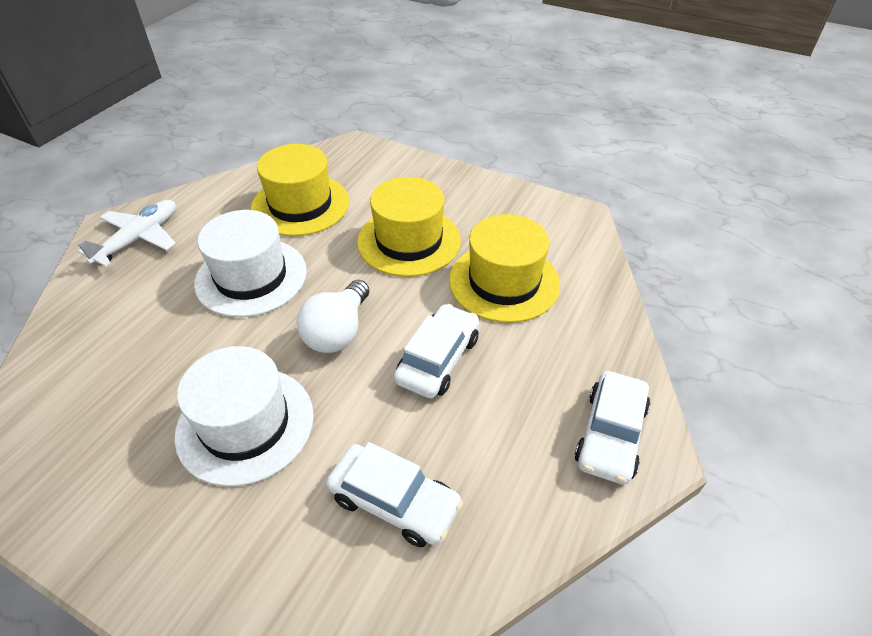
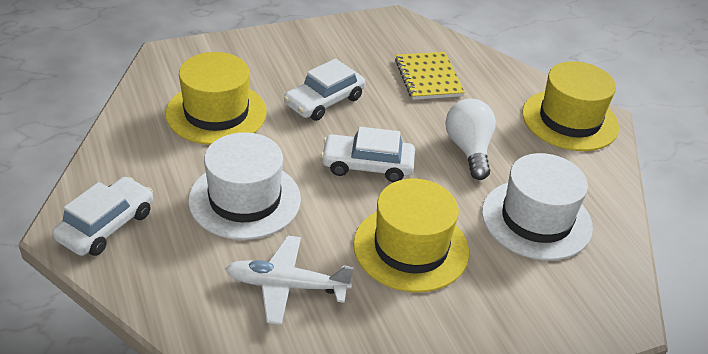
yellow notebook: none = 0 -> [395,52,465,100] = 1

